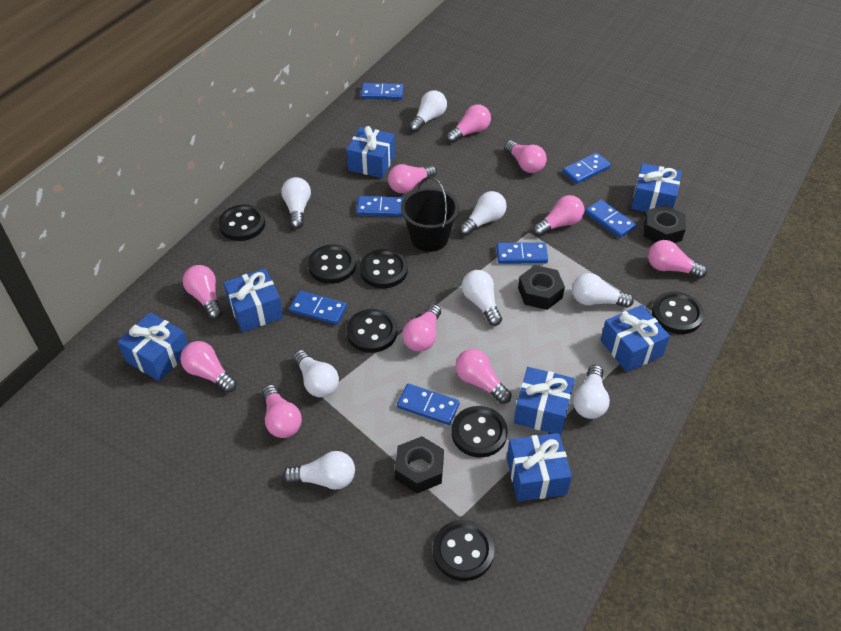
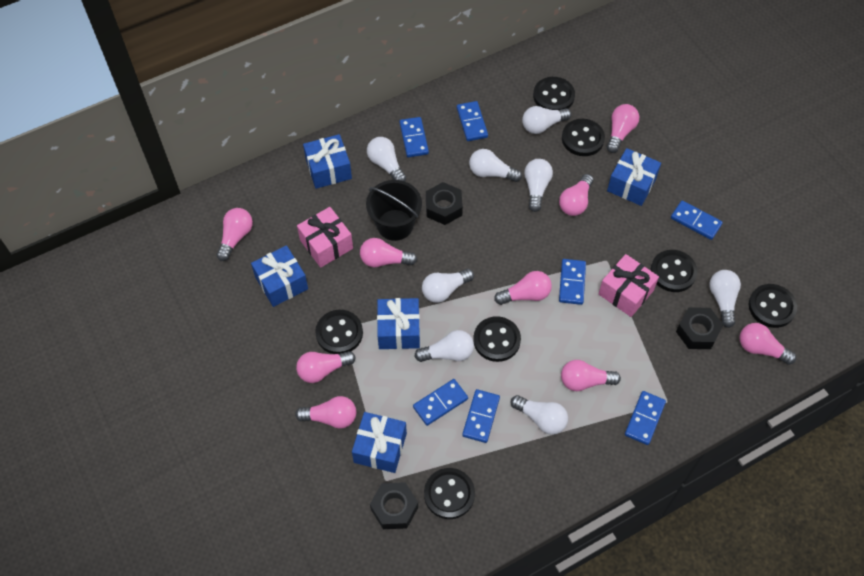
blue gift: [118,312,188,381] [224,268,284,332] [346,126,395,178] [507,433,572,502] [514,367,575,435] [601,305,670,372] [631,163,681,212] = 7 -> [251,245,308,307] [303,134,352,189] [352,412,407,473] [377,298,420,349] [607,148,661,206] = 5
pink gift: none = 0 -> [297,207,353,268] [598,254,659,317] = 2
pink light bulb: [180,341,237,393] [183,265,222,319] [262,384,302,438] [388,164,437,193] [402,304,441,352] [446,104,491,143] [455,349,512,404] [504,141,547,173] [533,195,584,236] [648,240,707,278] = 10 -> [217,208,253,261] [295,396,356,429] [296,351,356,383] [360,238,417,267] [494,271,552,305] [559,174,593,216] [561,360,621,391] [607,104,639,153] [739,323,796,365] = 9

